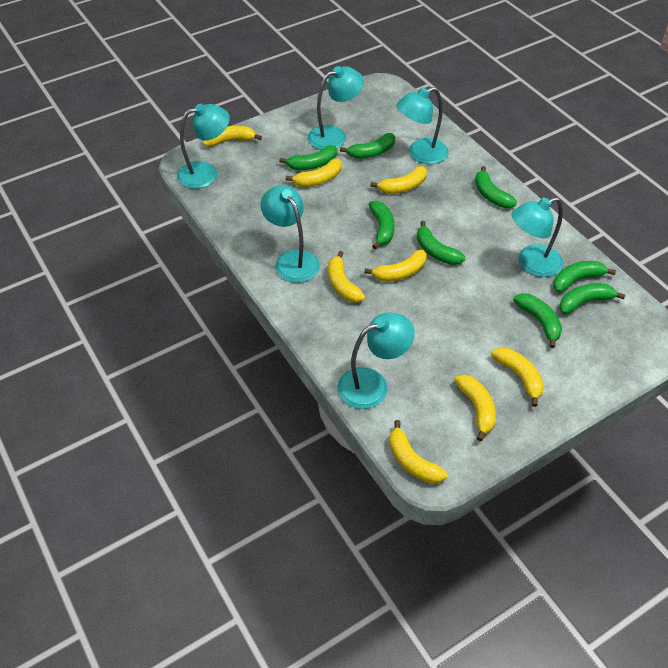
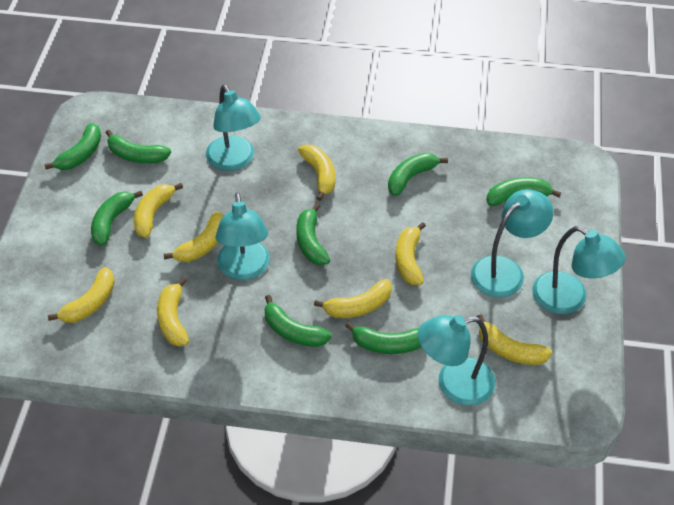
turquoise lamp: [177,104,230,189] [260,185,320,283] [307,66,364,150] [337,312,415,409] [396,87,449,164] [512,197,563,277] = 6 -> [206,85,261,171] [216,192,270,280] [418,315,496,406] [471,189,553,298] [532,226,625,314] = 5

